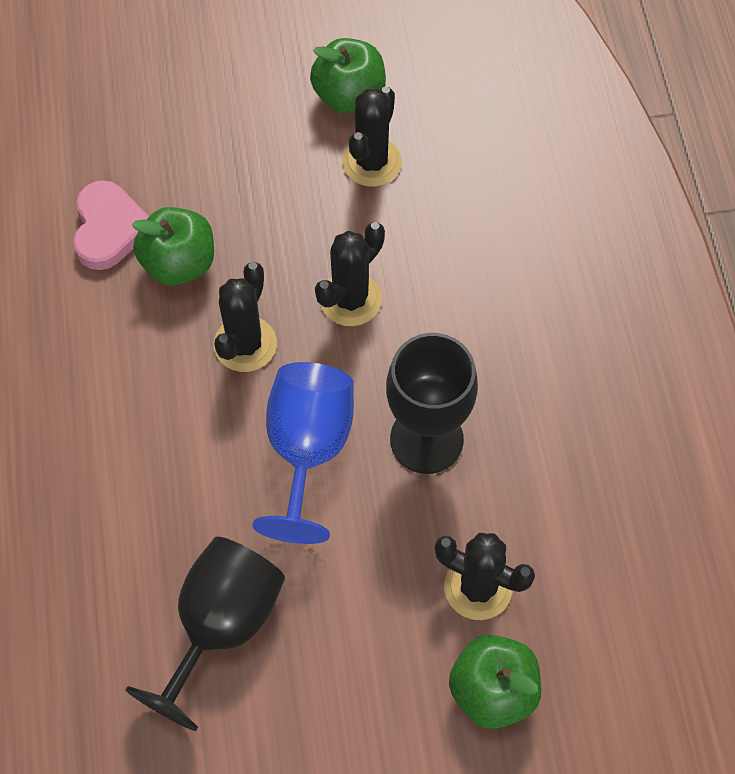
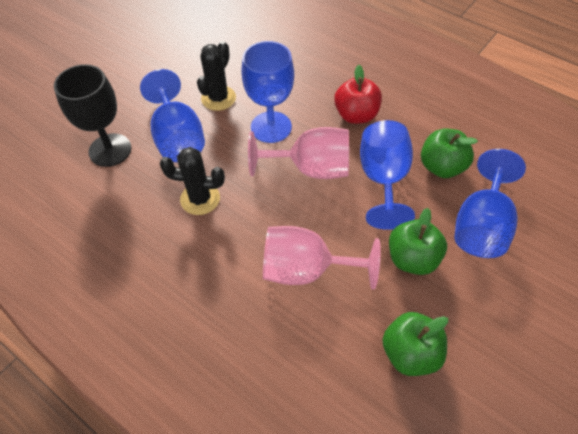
black cactus: [214,262,277,372] [315,222,385,326] [342,86,402,187] [435,533,535,620] = 4 -> [160,147,225,215] [197,41,236,111] = 2
black goblet: [125,537,285,731] [386,333,478,474] = 2 -> [54,64,132,167] = 1
blue goblet: [252,362,354,544] = 1 -> [140,69,205,162] [241,41,294,143] [360,120,415,230] [454,149,526,258] = 4
pink goblet: none = 0 -> [248,127,349,179] [263,226,381,290] = 2
pink heart: [73,180,149,270] = 1 -> none = 0
red apple: none = 0 -> [334,65,382,124] = 1

